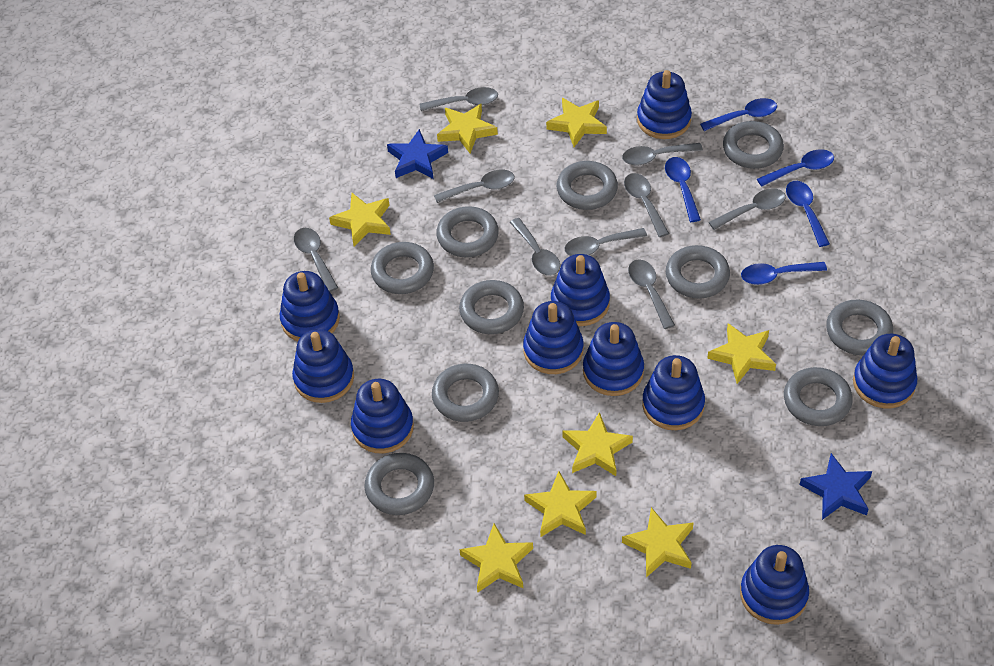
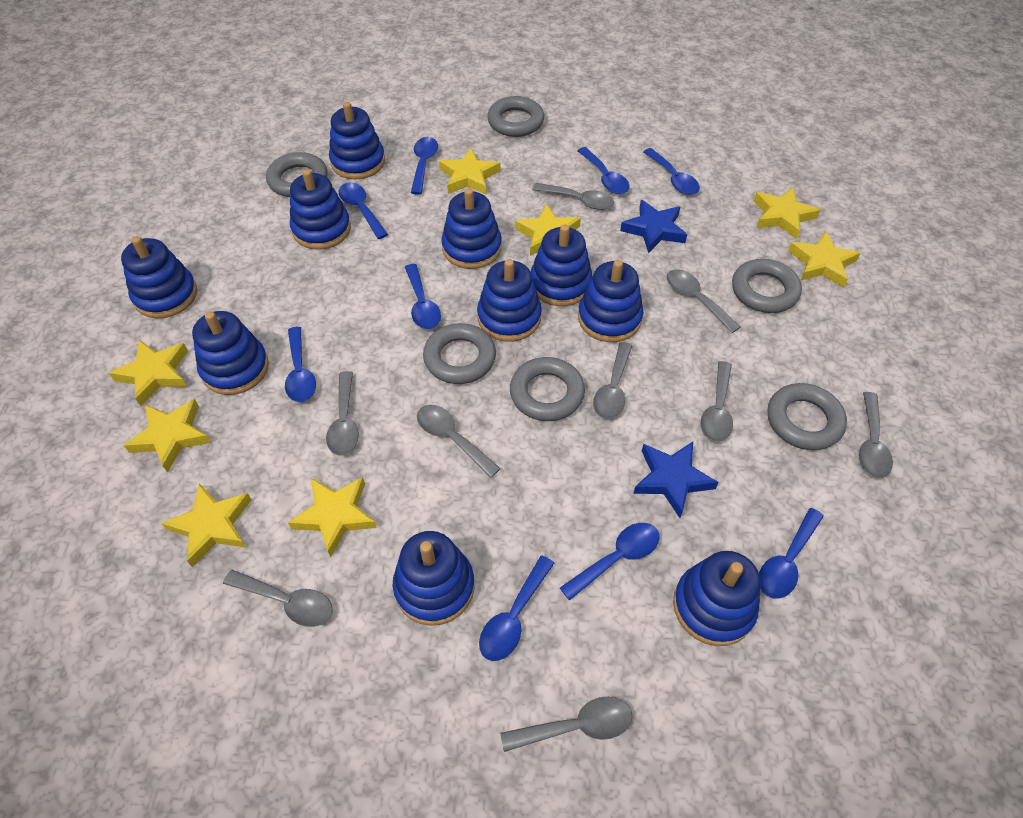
blue spoon: [665,157,701,222] [700,98,777,131] [741,262,827,285] [757,149,834,187] [786,181,830,247] = 5 -> [285,327,316,402] [338,183,388,239] [405,264,441,329] [411,137,438,195] [479,556,554,661] [560,523,660,601] [577,147,630,194] [643,148,700,195] [759,508,824,599] = 9
grey ring: [364,453,434,515] [371,242,434,294] [432,364,499,422] [436,206,499,257] [459,280,524,334] [557,161,618,210] [666,245,730,298] [723,121,784,169] [784,367,853,426] [826,299,893,355] = 10 -> [266,152,328,197] [423,323,496,384] [487,96,544,137] [510,357,585,421] [732,259,802,313] [767,383,847,450] = 6

